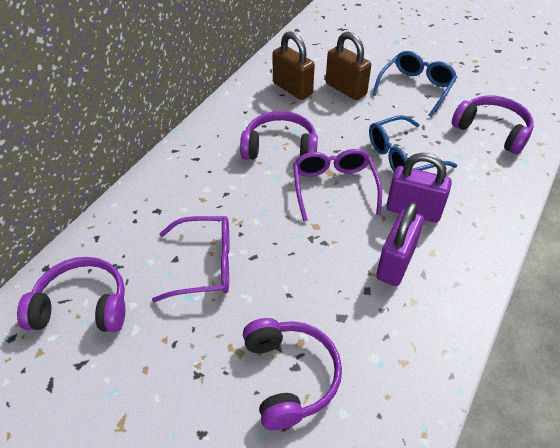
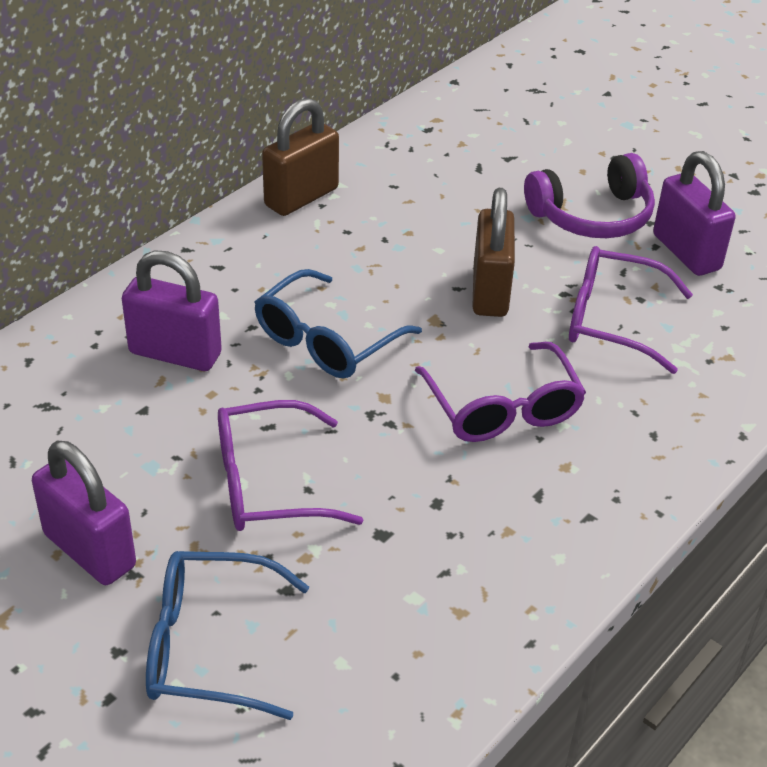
purple glasses: [152,216,229,302] [293,149,382,222] = 2 -> [218,400,363,531] [415,342,586,442] [569,246,693,374] = 3
purple headphones: [17,257,125,332] [240,111,318,160] [243,318,342,430] [452,95,534,154] = 4 -> [524,153,655,238] = 1
purple padlock: [376,202,424,286] [386,153,452,223] = 2 -> [32,441,136,585] [122,251,222,371] [653,151,735,276] = 3

